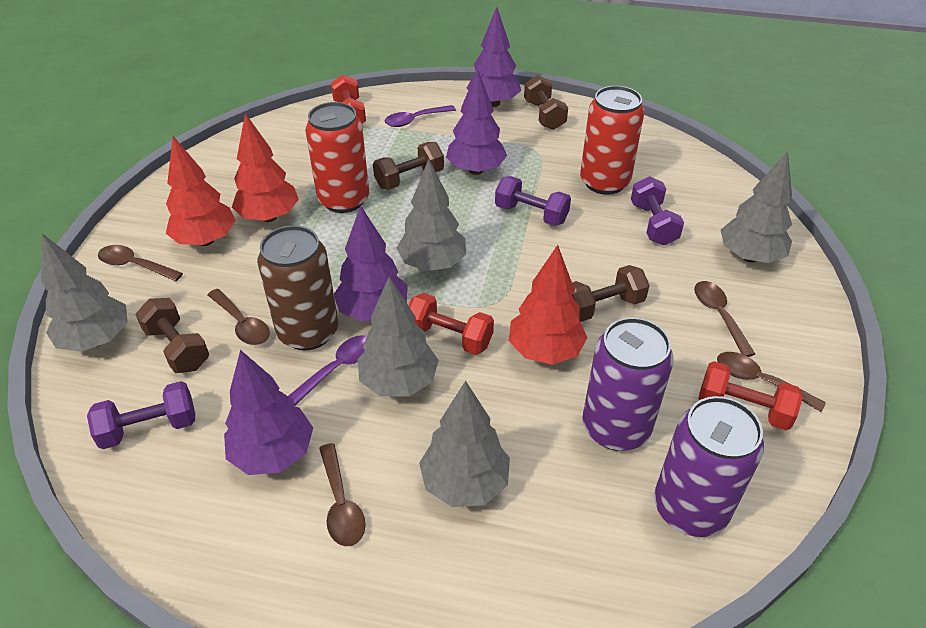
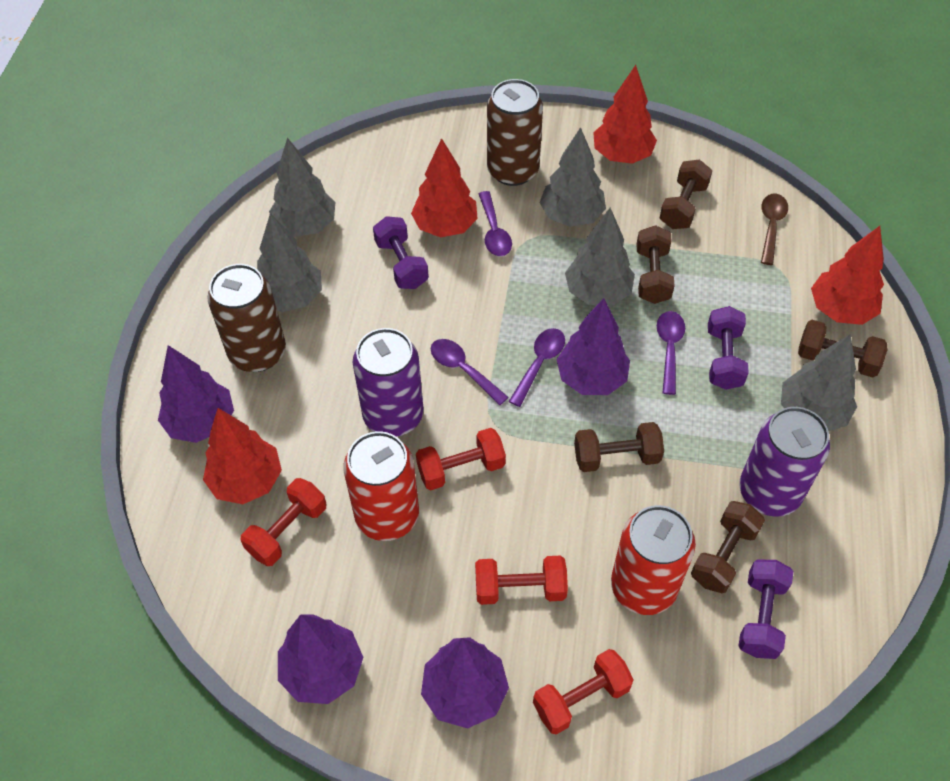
brown can: [257,225,338,350] = 1 -> [207,264,286,372] [487,79,543,186] = 2
brown dumbbell: [135,298,209,373] [373,142,444,190] [524,75,568,130] [572,265,650,322] = 4 -> [574,422,664,472] [636,225,674,304] [660,160,712,229] [691,501,765,593] [798,320,887,378] = 5
brown spoon: [98,245,183,281] [207,289,270,345] [319,443,366,547] [694,281,755,357] [717,352,826,412] = 5 -> [761,194,788,265] = 1
purple spoon: [288,335,367,406] [385,105,456,127] = 2 -> [431,339,509,405] [479,191,512,256] [508,328,565,407] [657,311,685,395] = 4
red dumbbell: [331,75,366,124] [408,293,494,355] [698,361,803,430] = 3 -> [241,478,326,566] [416,428,506,490] [475,555,568,605] [533,649,633,735] = 4
red tree: [166,136,236,246] [232,113,299,222] [509,245,587,365] = 3 -> [203,408,282,504] [411,138,478,237] [593,65,657,164] [811,226,884,325] = 4

